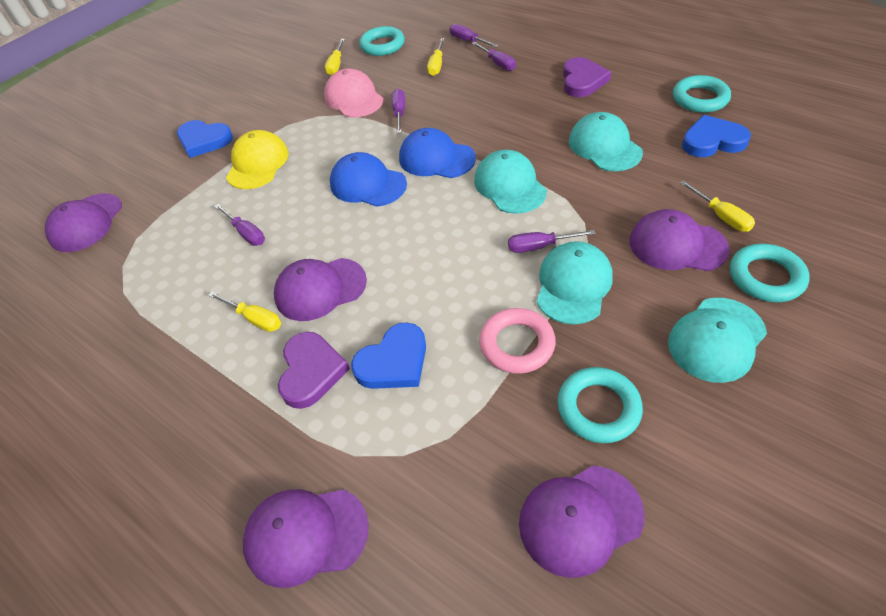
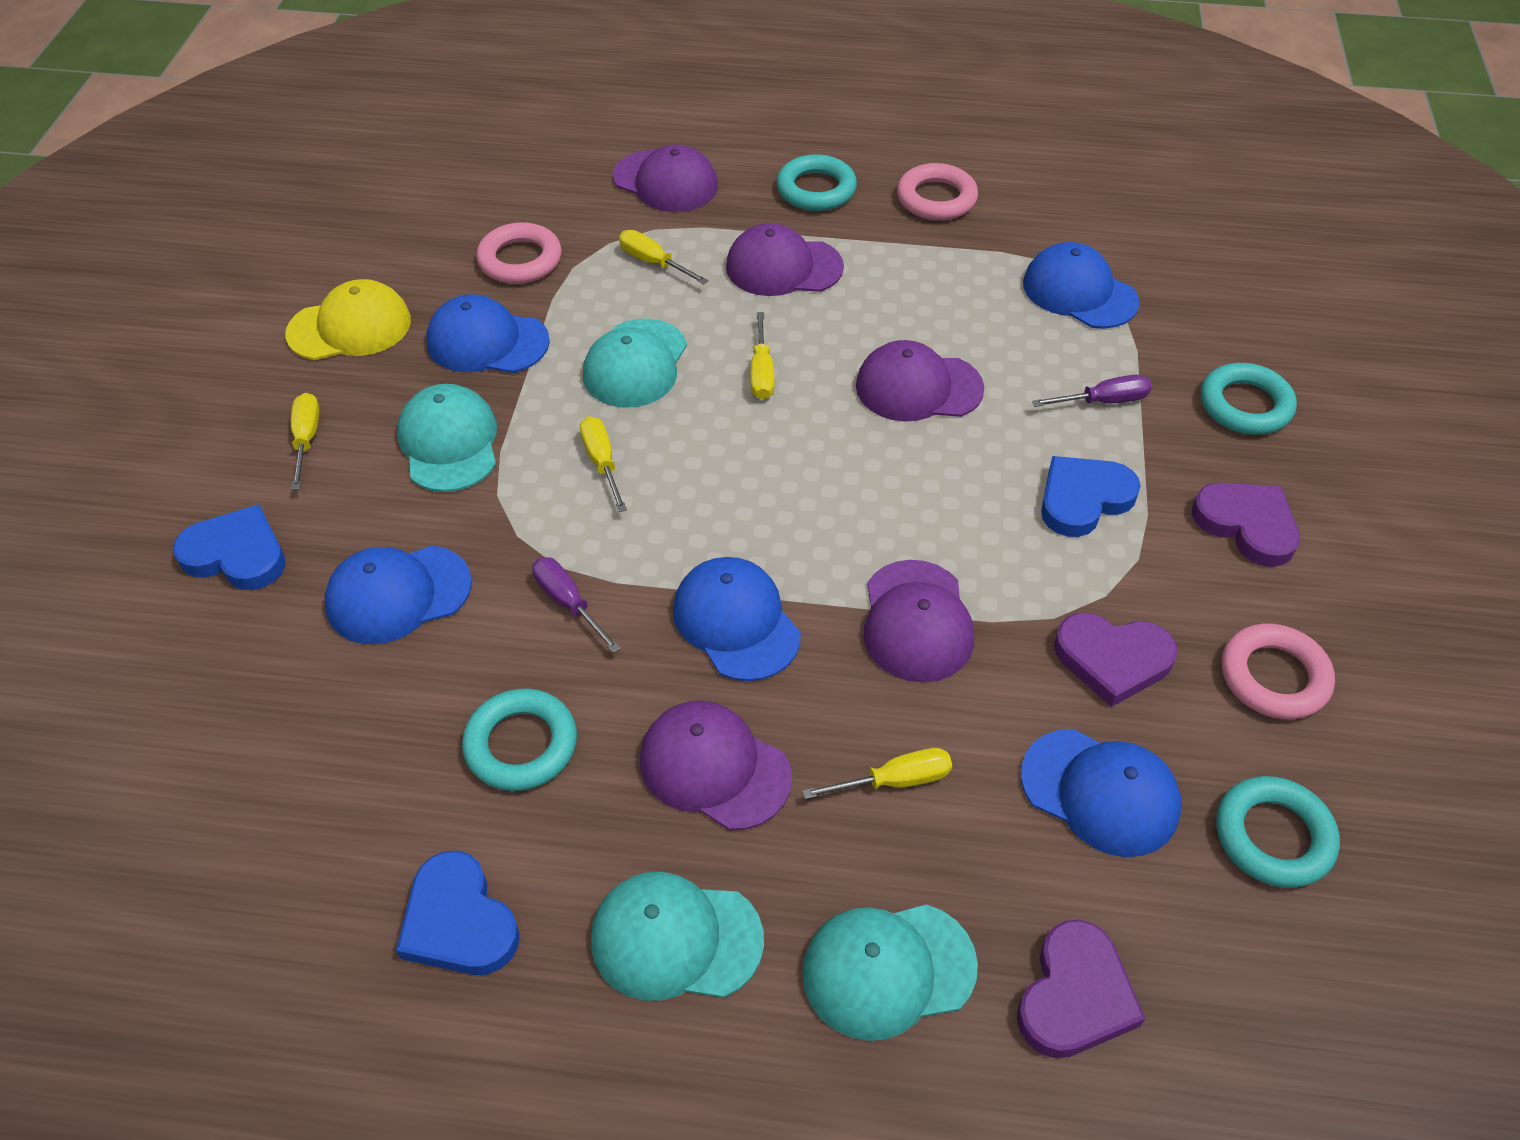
blue cap: [330,152,407,207] [399,128,476,178] = 2 -> [324,546,472,644] [426,294,550,373] [673,557,801,681] [1021,729,1182,857] [1023,242,1140,329] = 5
pink cap: [324,68,384,118] = 1 -> none = 0
pink ring: [479,308,556,374] = 1 -> [477,222,562,284] [897,163,978,220] [1222,623,1335,719] = 3
purple heart: [278,332,350,409] [563,57,611,97] = 2 -> [1017,920,1145,1058] [1054,613,1178,707] [1192,482,1300,567] = 3
purple screwdriver: [214,204,265,246] [392,89,405,133] [449,24,499,47] [472,42,516,71] [508,230,596,253] = 5 -> [532,557,621,653] [1032,375,1152,407] = 2
yellow screwdriver: [208,292,281,332] [325,39,345,75] [427,38,445,76] [680,180,755,232] = 4 -> [291,393,320,490] [580,416,627,512] [619,230,708,284] [750,312,775,399] [802,748,952,799] = 5

